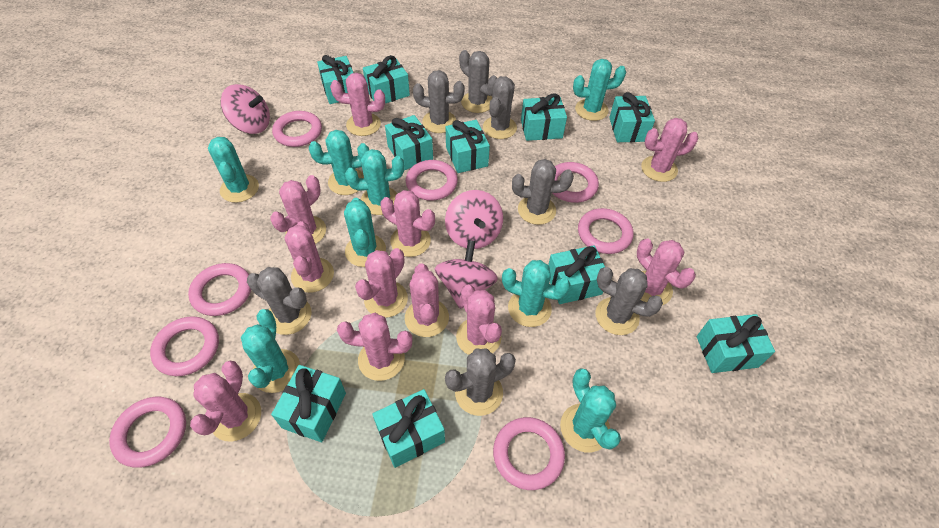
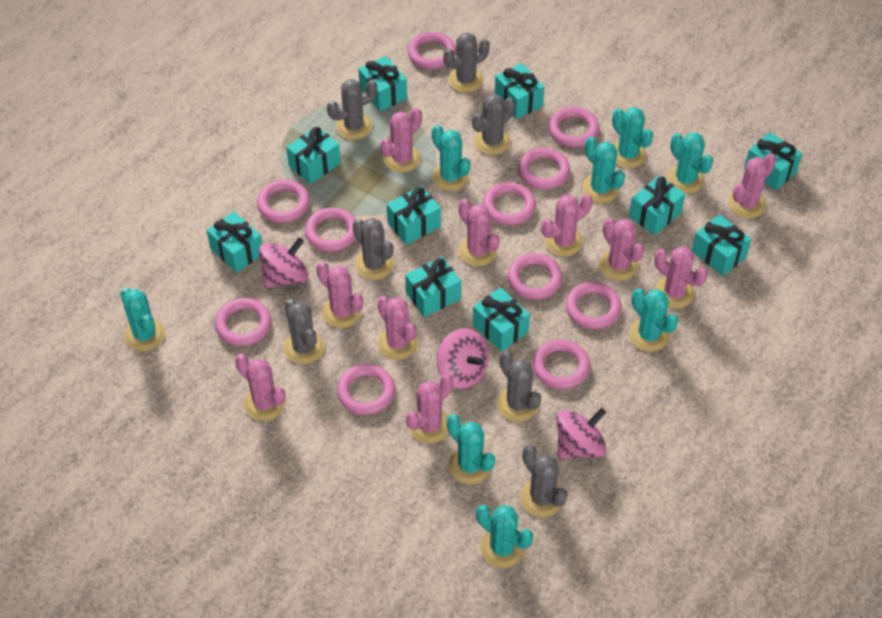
pink cactus: [190,361,261,441] [270,175,326,244] [285,221,334,293] [330,73,385,136] [337,313,413,381] [355,248,408,318] [380,190,435,257] [405,263,449,337] [456,285,502,355] [637,239,696,305] [641,118,699,182] = 11 -> [235,354,286,421] [316,262,363,328] [377,296,419,360] [380,108,422,173] [406,374,453,443] [458,199,500,266] [541,194,592,257] [599,218,644,281] [654,246,708,308] [728,153,776,218] = 10
pink ring: [109,397,186,467] [150,316,219,376] [188,263,251,316] [272,111,322,147] [406,160,458,201] [493,417,565,490] [552,162,599,203] [578,208,634,254] = 8 -> [215,298,271,346] [257,180,310,223] [305,207,356,252] [337,364,395,415] [407,32,456,69] [483,182,536,225] [507,253,563,300] [518,148,570,190] [533,339,590,389] [549,107,599,147] [565,282,621,329] = 11

